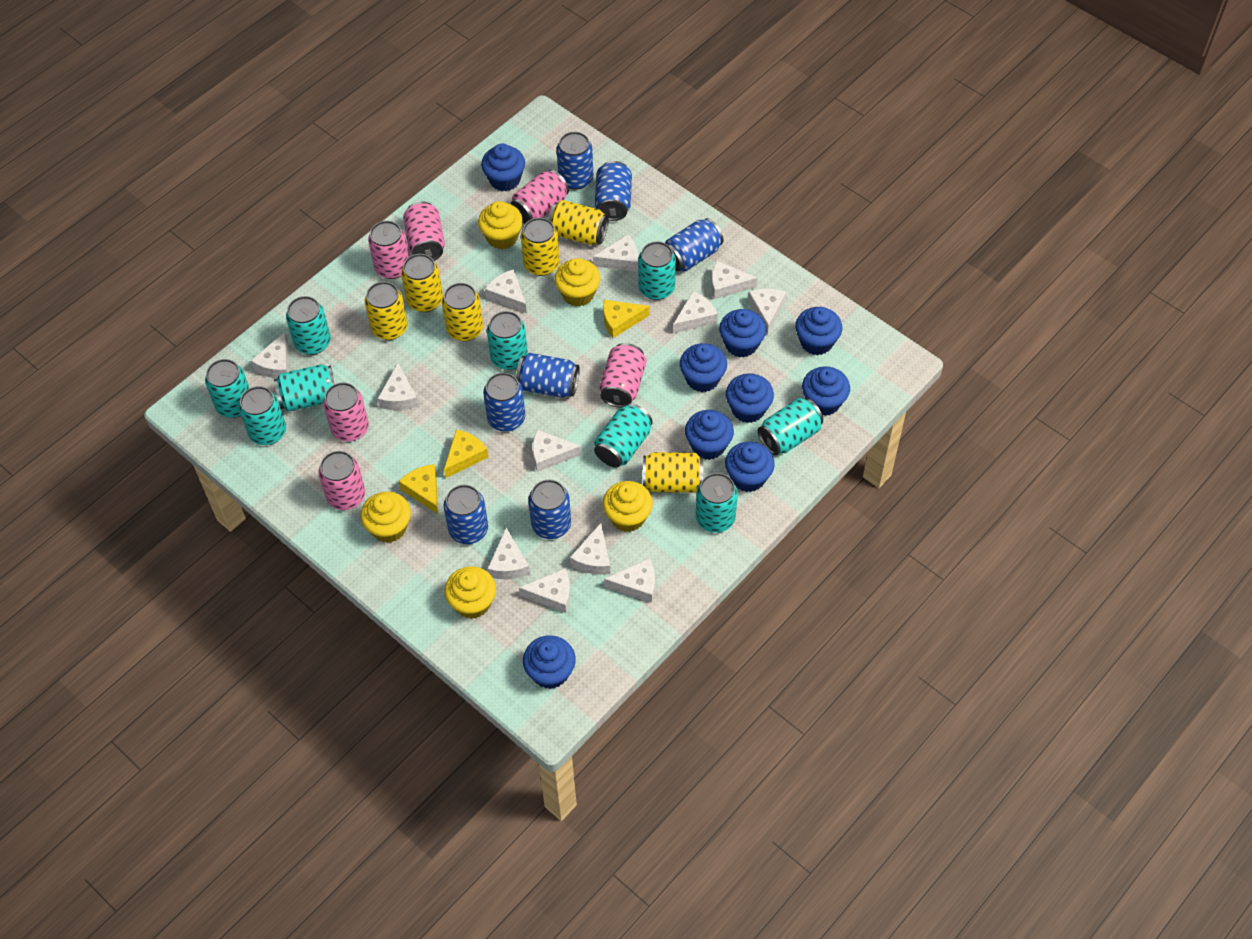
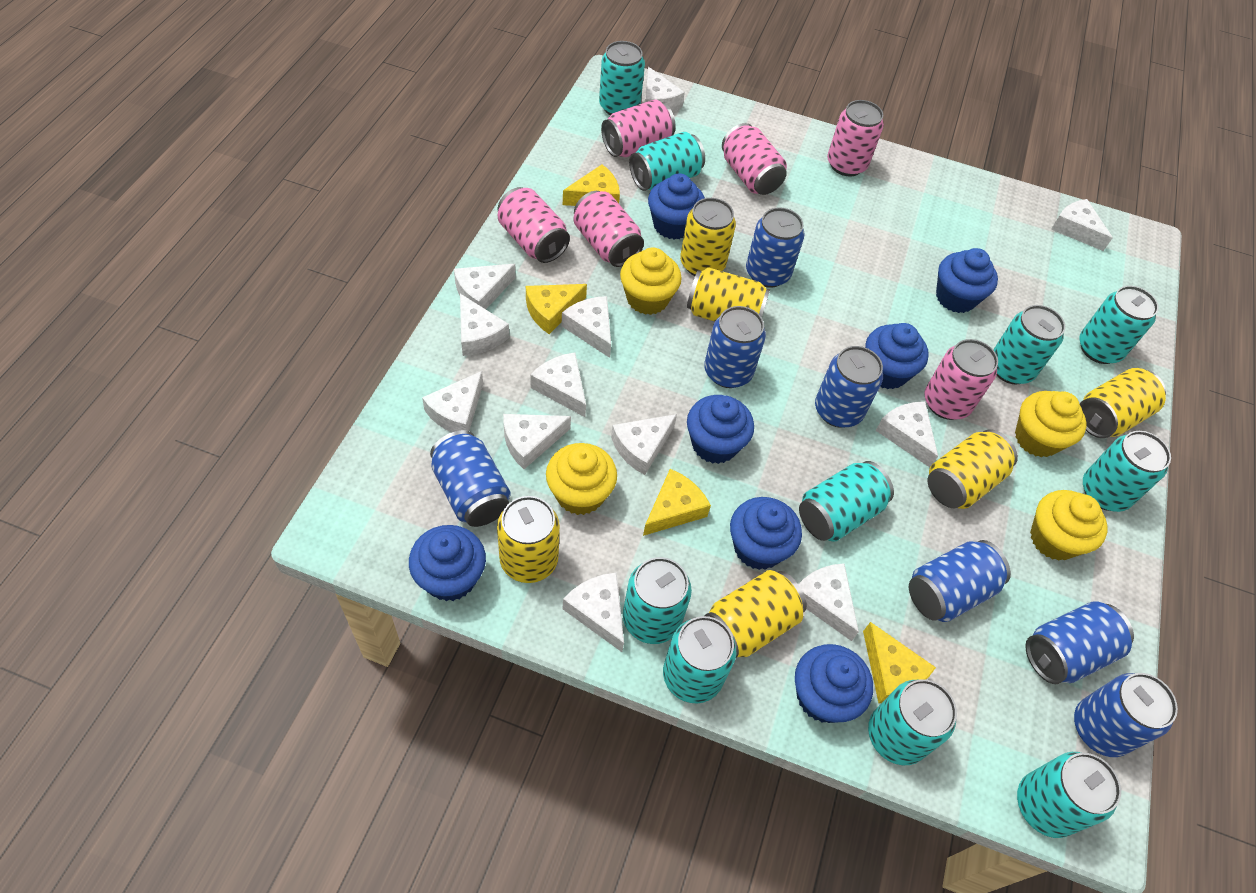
blue cupcake: [481,143,525,191] [523,635,576,689] [680,343,727,392] [685,410,734,460] [719,309,766,358] [725,442,775,492] [726,373,774,423] [795,307,842,355] [802,366,850,416] = 9 -> [409,525,486,601] [648,174,705,240] [687,395,754,464] [730,497,802,570] [795,644,873,723] [865,323,929,389] [936,248,998,313] = 7
turquoise can: [205,359,249,418] [239,386,286,445] [274,364,335,411] [286,296,331,355] [487,311,528,370] [594,403,653,467] [638,241,676,300] [696,473,738,533] [758,398,823,455] = 9 -> [599,41,645,115] [623,557,692,644] [629,132,705,191] [663,616,736,703] [799,461,894,542] [868,679,957,765] [993,305,1065,385] [1017,752,1121,838] [1079,286,1159,364] [1083,431,1171,512] = 10
yellow cheese: [399,464,438,514] [444,429,488,478] [603,300,649,338] = 3 -> [526,284,587,334] [563,164,620,206] [643,469,711,536] [863,622,936,703] = 4
yellow cupcake: [361,492,411,543] [445,566,496,619] [478,201,523,249] [554,258,600,307] [603,481,653,532] = 5 -> [546,443,617,515] [620,248,682,315] [1015,391,1086,457] [1030,490,1108,561] = 4

